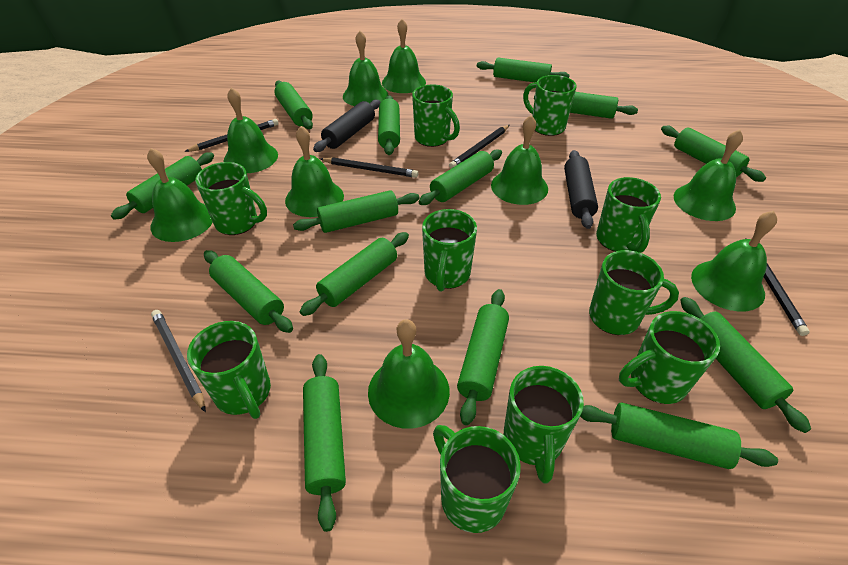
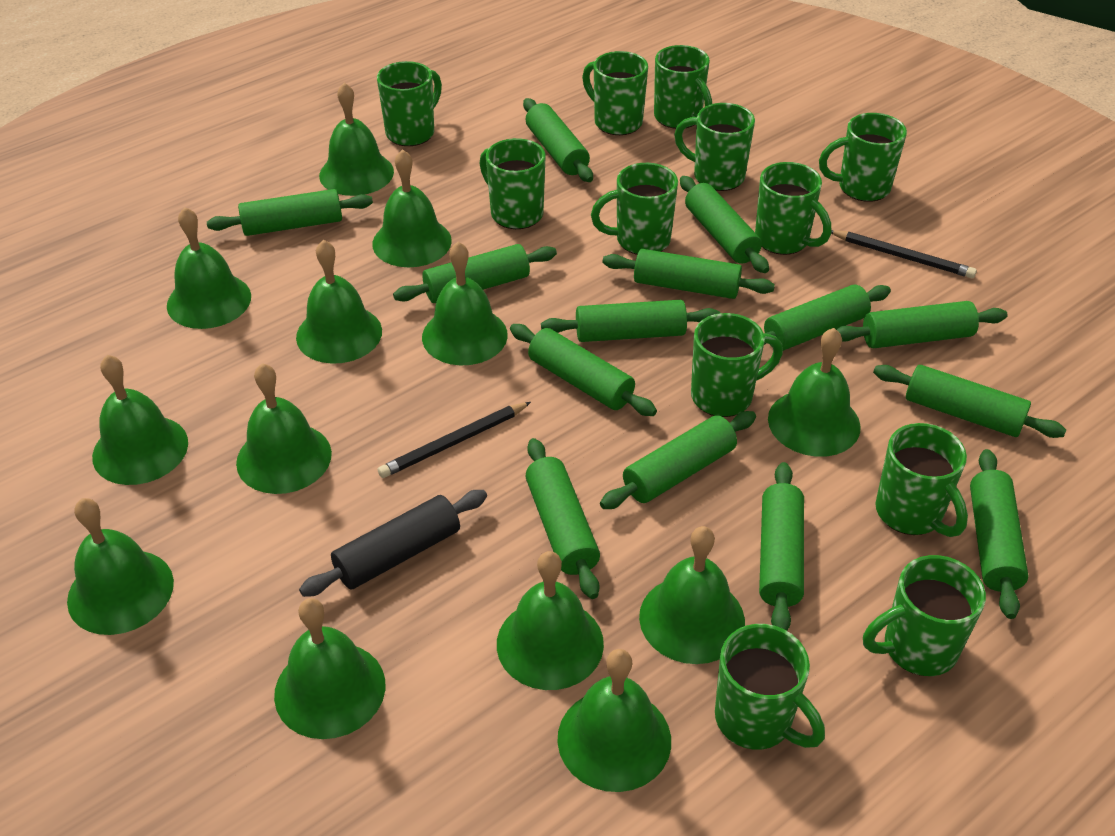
black pencil: [151,310,206,412] [185,119,279,152] [320,157,418,178] [449,125,509,169] [745,238,810,336] = 5 -> [378,402,531,478] [831,230,977,278] = 2
black rolling pin: [313,100,380,152] [564,150,598,229] = 2 -> [299,490,487,597] = 1
green bell: [147,148,213,242] [223,87,278,173] [285,126,344,217] [343,31,389,106] [368,319,450,429] [382,19,426,93] [491,115,548,205] [674,129,743,221] [691,211,777,312] = 9 -> [67,498,174,635] [92,355,188,485] [167,207,251,329] [236,363,332,494] [274,598,385,739] [296,240,382,364] [319,83,394,196] [372,149,452,267] [422,242,508,365] [497,551,604,690] [557,649,671,792] [639,526,745,664] [768,328,861,457] = 13
green mug: [187,321,271,419] [195,162,267,235] [412,84,460,147] [422,209,477,291] [433,425,521,533] [504,366,584,484] [523,75,577,136] [589,250,679,335] [596,177,661,253] [619,311,720,404] = 10 -> [377,61,442,146] [479,138,546,229] [582,51,648,135] [591,163,678,255] [654,45,712,129] [674,103,755,191] [691,313,783,417] [715,624,825,750] [755,162,831,255] [819,113,907,202] [863,555,986,676] [876,423,968,537] = 12

